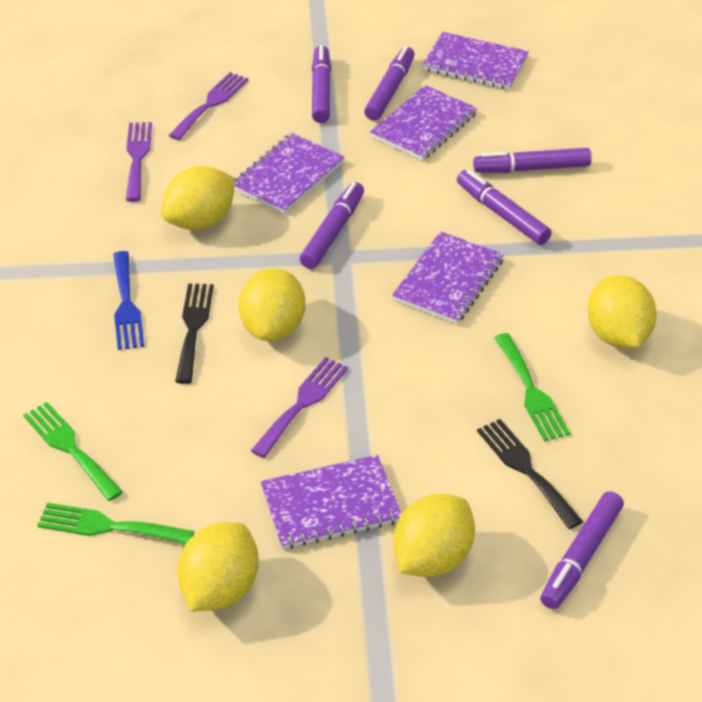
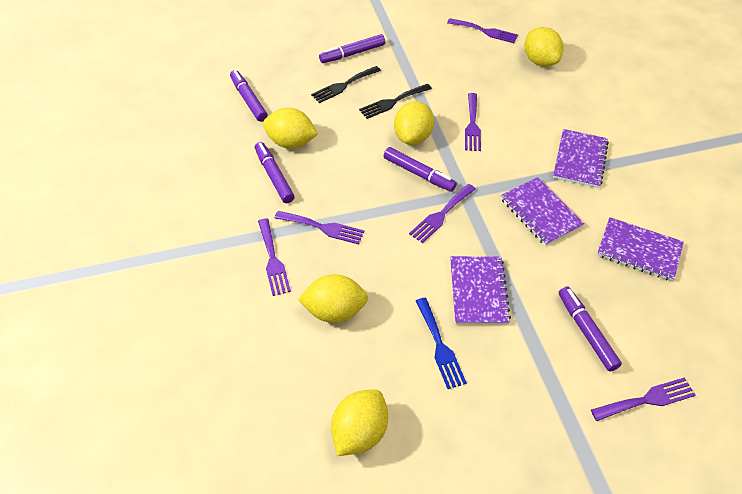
green fork: [23,402,123,501] [37,503,194,545] [494,333,570,442] = 3 -> none = 0
purple fork: [126,122,152,202] [169,72,249,140] [251,357,348,458] = 3 -> [258,218,291,296] [275,211,364,244] [409,184,476,243] [447,18,518,43] [465,93,481,151] [591,377,696,421] = 6
purple marker: [300,182,364,269] [312,45,331,123] [364,46,415,121] [457,170,551,245] [473,148,592,173] [540,491,624,609] = 6 -> [230,70,268,122] [255,142,295,203] [319,34,385,63] [384,147,457,192] [559,287,622,372] = 5
purple notebook: [234,133,344,214] [261,455,402,549] [370,85,478,161] [392,231,504,324] [422,32,529,90] = 5 -> [450,256,511,325] [501,177,584,246] [553,129,609,188] [597,217,684,281] = 4

